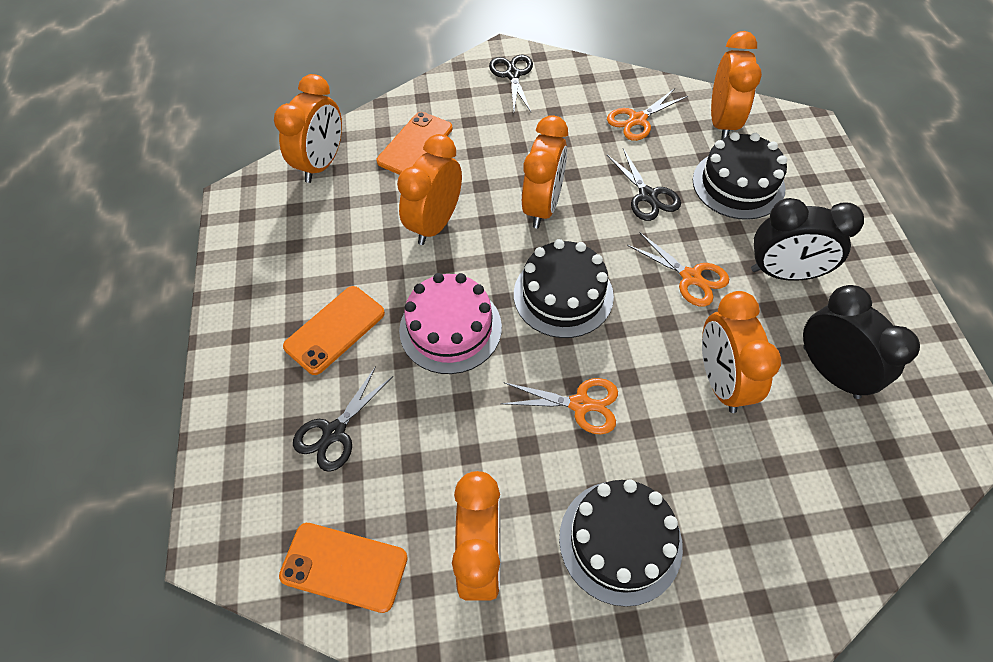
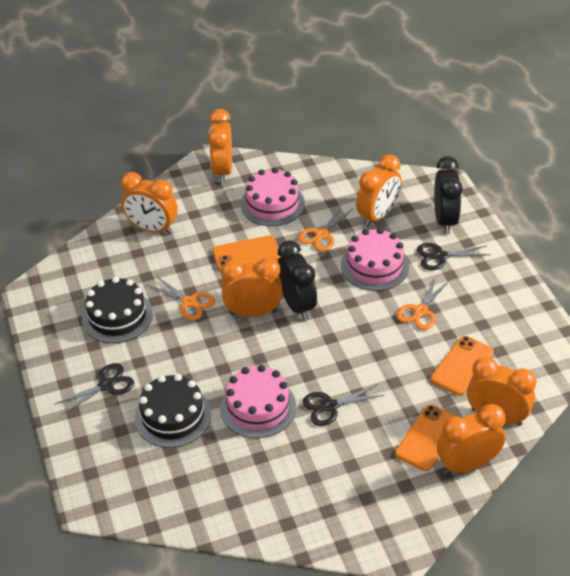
black cake: [514,239,614,338] [559,479,683,607] [693,132,787,220] = 3 -> [82,277,153,343] [135,374,211,448] = 2
pink cake: [399,273,502,374] = 1 -> [220,365,296,438] [240,168,305,226] [341,228,409,291] = 3

